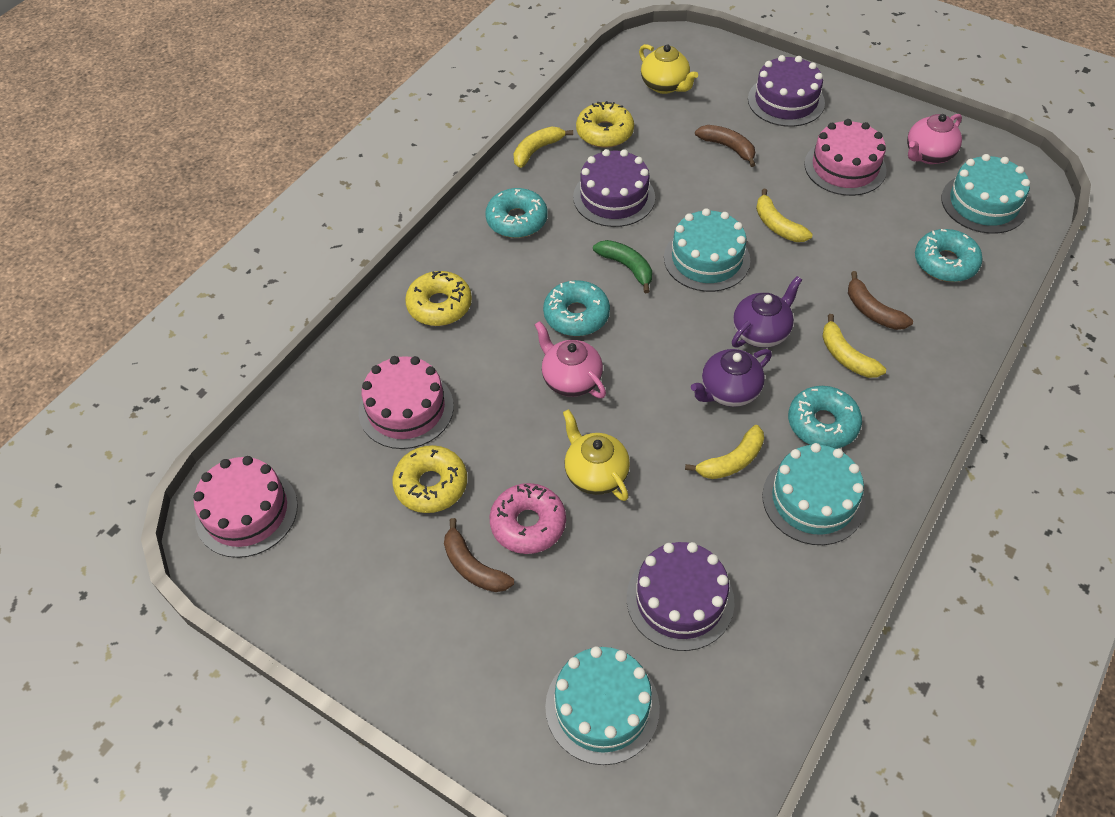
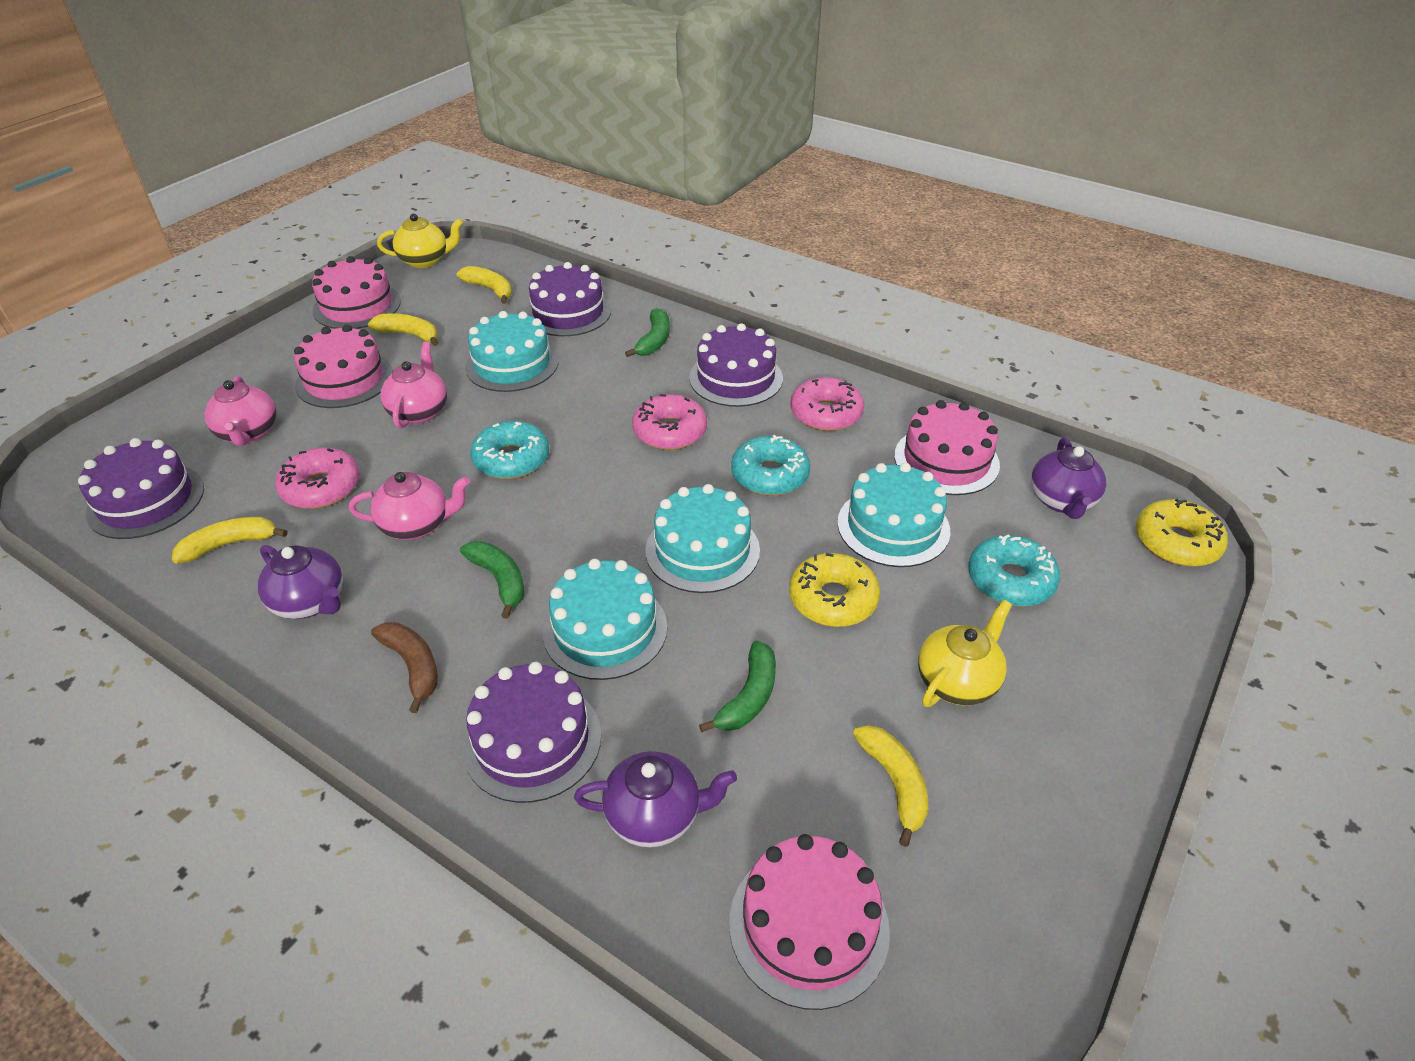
brown banana: [444,518,514,592] [695,125,755,167] [848,271,913,330] = 3 -> [371,622,438,713] = 1
green banana: [593,240,652,293] = 1 -> [460,541,524,619] [625,308,670,357] [699,640,776,732] = 3
pink cake: [193,456,298,558] [359,356,454,449] [804,119,887,196] = 3 -> [294,325,393,408] [312,256,401,329] [729,834,890,1010] [894,400,1000,495] = 4
pink donut: [490,483,566,554] = 1 -> [275,447,360,509] [632,394,707,450] [790,377,864,431] = 3
pink teapot: [535,321,606,398] [907,114,962,164] = 2 -> [204,376,277,446] [349,472,470,540] [380,342,447,429] = 3
purple cake: [573,149,655,227] [627,542,735,651] [748,55,825,127] = 3 -> [78,438,204,539] [462,662,601,803] [525,262,611,336] [689,323,783,407] = 4
purple teapot: [691,349,772,407] [732,276,802,348] = 2 -> [258,545,343,619] [574,751,737,847] [1031,437,1106,519] = 3
turquoise donut: [485,188,548,238] [543,280,610,336] [788,386,862,449] [915,229,983,282] = 4 -> [470,421,549,479] [731,435,810,496] [968,534,1060,607] = 3
yellow donut: [392,445,467,513] [405,271,472,326] [576,101,634,148] = 3 -> [789,553,880,627] [1136,499,1228,567] = 2

